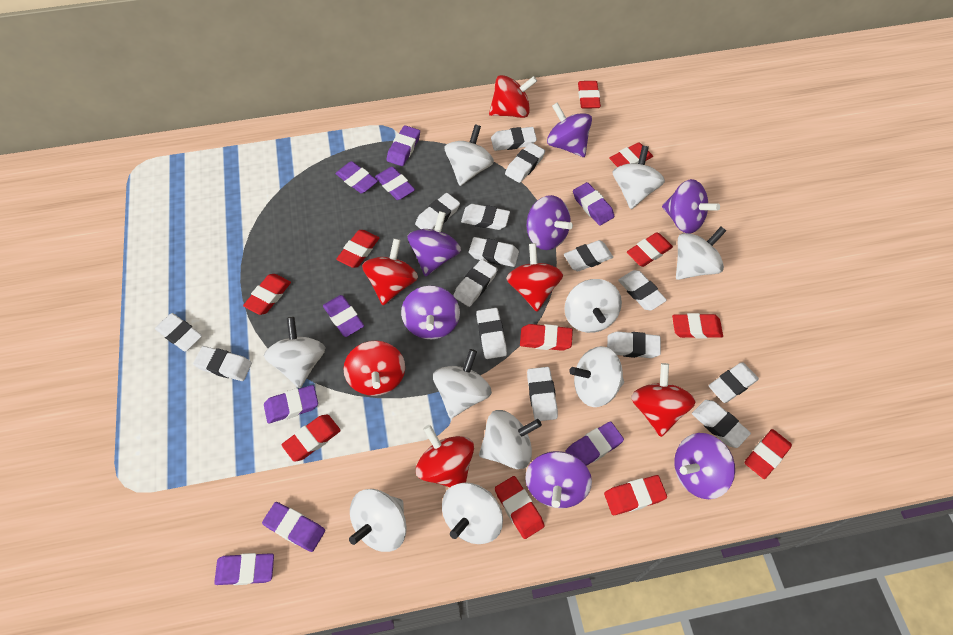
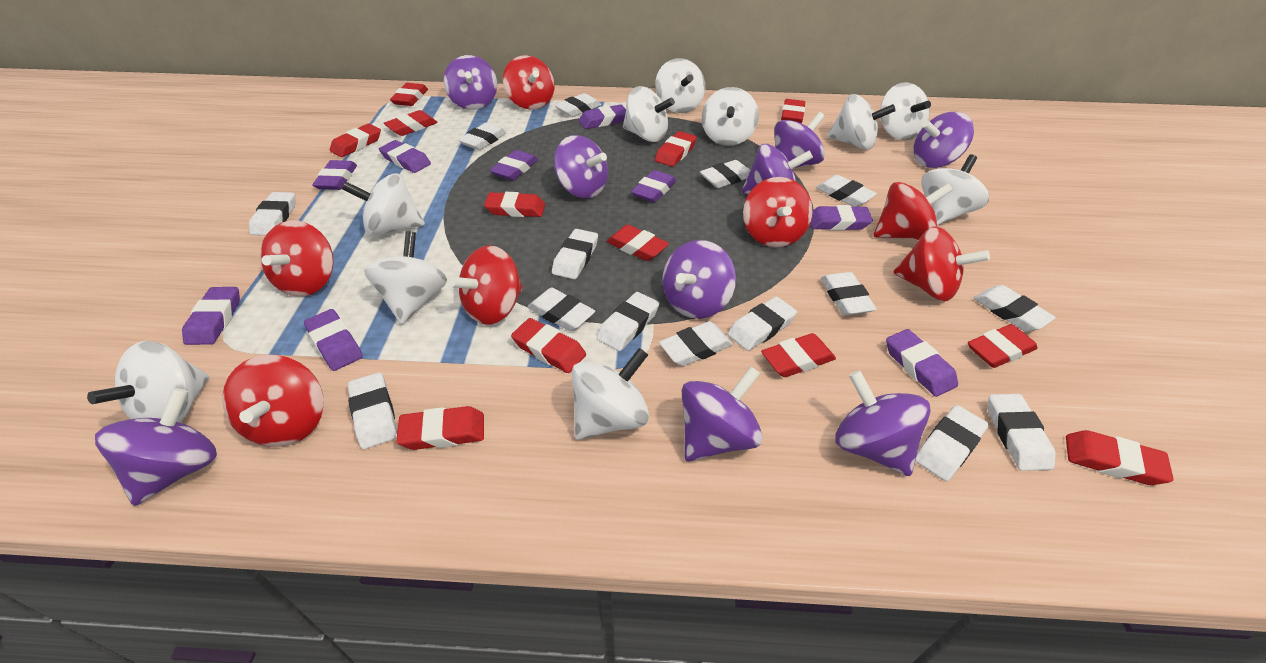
purple spinning top: [401,286,460,339] [407,211,461,277] [525,451,592,508] [527,195,573,250] [547,102,592,157] [662,179,720,234] [674,433,735,499] = 7 -> [95,388,217,506] [444,55,497,110] [554,135,608,198] [662,240,736,319] [682,366,763,461] [741,144,813,194] [774,112,825,168] [835,370,931,476] [914,112,974,168] = 9
red eraser: [243,274,291,315] [282,415,341,462] [336,230,379,268] [495,476,544,539] [520,324,573,351] [578,81,601,109] [604,475,667,515] [610,142,653,167] [627,232,673,267] [672,313,723,339] [745,429,792,479] = 11 -> [330,123,381,157] [384,110,438,136] [390,83,428,106] [396,406,484,450] [484,192,545,217] [511,318,586,373] [606,225,669,261] [655,131,697,167] [761,333,836,377] [781,99,805,123] [968,324,1037,368] [1066,430,1174,485] = 12
red spinning top: [344,341,405,396] [362,239,418,305] [416,425,474,487] [489,75,537,118] [506,243,563,312] [631,363,696,437] = 6 -> [222,355,324,447] [260,220,334,297] [448,245,523,325] [503,55,555,110] [743,177,812,247] [874,182,953,240] [893,226,990,301] = 7

